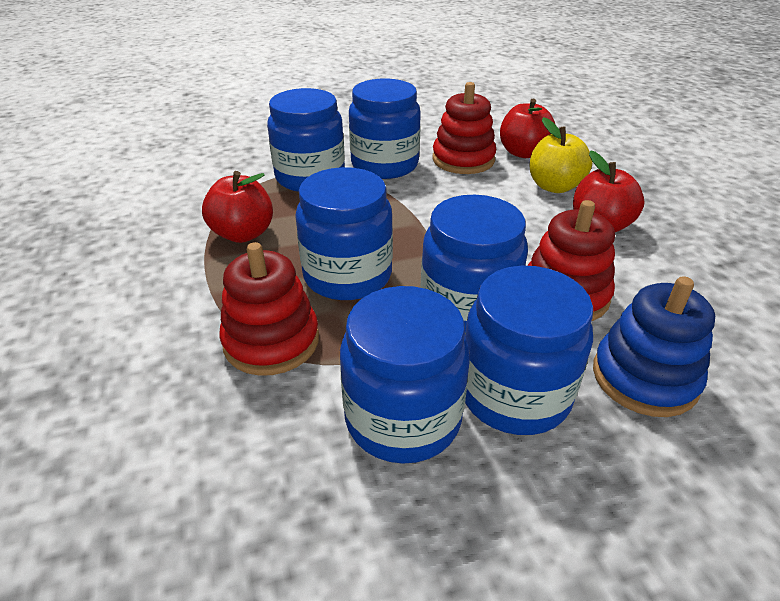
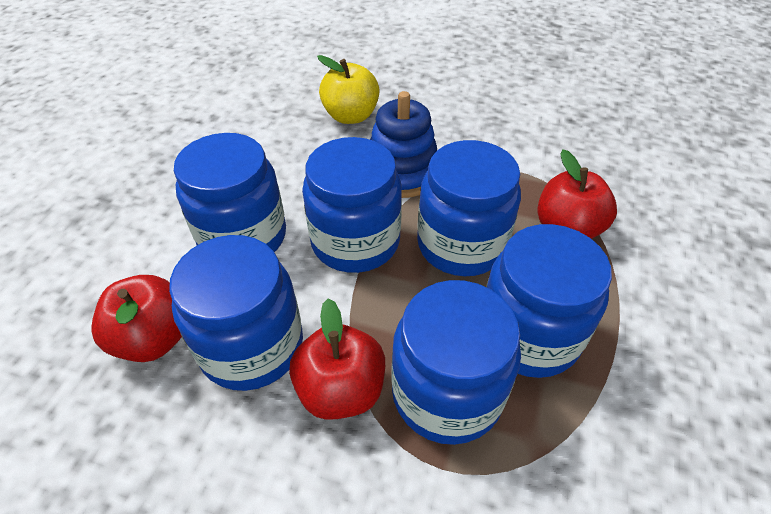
red stacking toy: [219,242,319,376] [432,82,496,174] [527,200,615,321] = 3 -> none = 0

